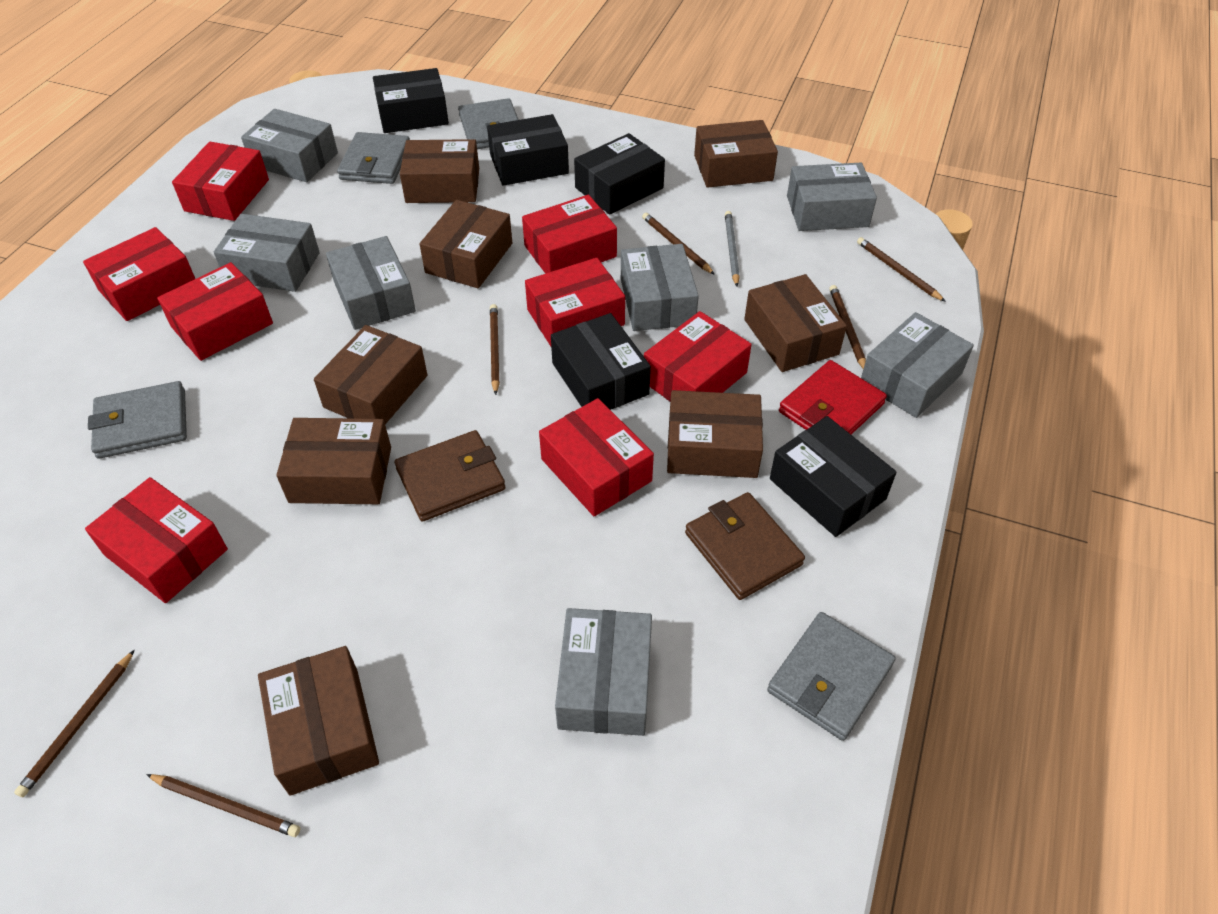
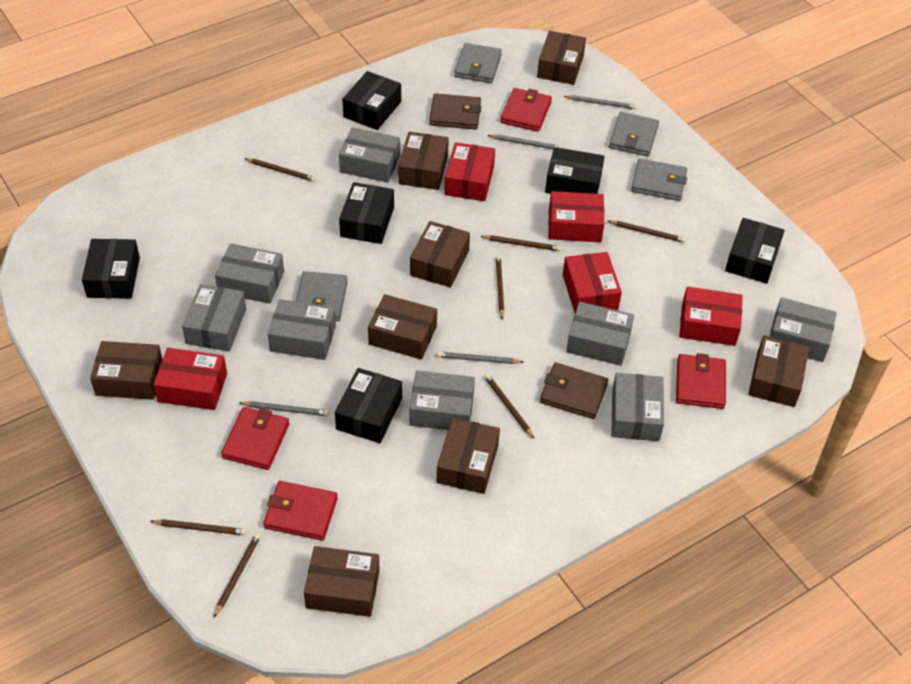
black box: [373,68,449,133] [487,114,569,186] [551,313,651,410] [574,133,665,215] [770,416,897,537] = 5 -> [82,239,140,299] [335,368,402,443] [339,182,394,244] [343,71,401,130] [545,147,604,194] [725,218,785,284] = 6
brown pencil: [14,650,135,797] [146,774,300,837] [490,304,499,395] [642,213,715,275] [829,285,866,369] [857,237,946,302] = 6 -> [150,519,246,535] [214,533,261,617] [244,158,316,182] [480,235,561,251] [484,374,534,438] [496,255,504,320] [608,221,686,243] = 7
grey box: [214,214,320,292] [241,109,338,182] [326,236,416,330] [555,608,652,736] [621,244,699,331] [787,162,877,231] [861,312,974,418] = 7 -> [182,284,246,351] [215,243,284,304] [268,299,336,360] [339,127,400,183] [409,371,475,430] [566,302,634,366] [611,373,664,441] [770,297,837,362] = 8
grey pencil: [725,211,740,286] = 1 -> [240,401,329,416] [437,352,523,364] [488,135,562,149] [564,95,637,109] = 4
red box: [83,227,195,321] [85,477,228,603] [157,262,273,361] [172,142,269,221] [522,195,617,274] [525,258,625,346] [539,398,654,516] [644,311,752,401] = 8 -> [153,348,227,410] [445,142,495,201] [548,191,604,242] [563,252,622,313] [679,287,743,346] = 5
red wallet: [779,360,887,435] = 1 -> [221,407,290,470] [263,481,338,540] [501,88,552,132] [676,353,726,409] = 4

